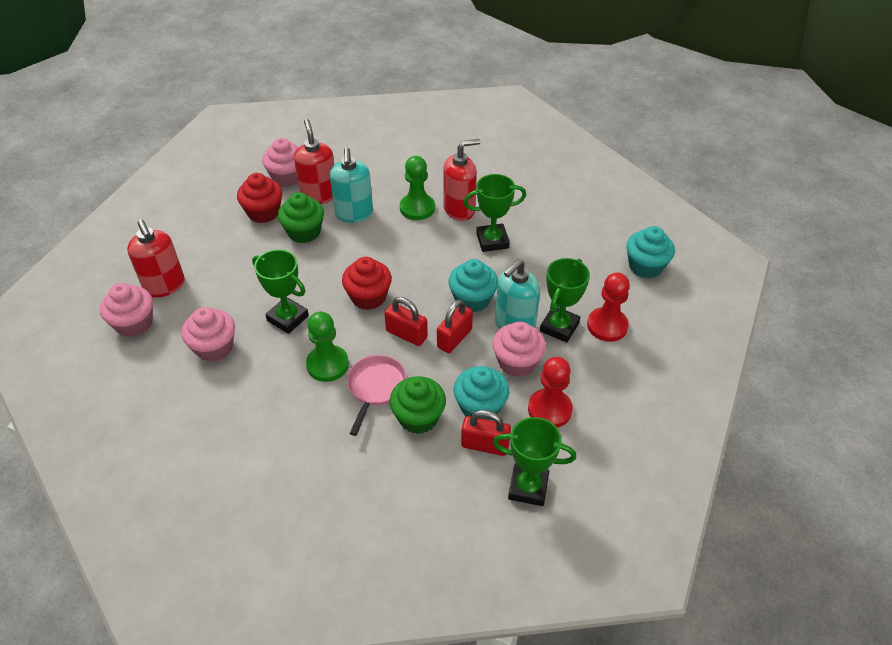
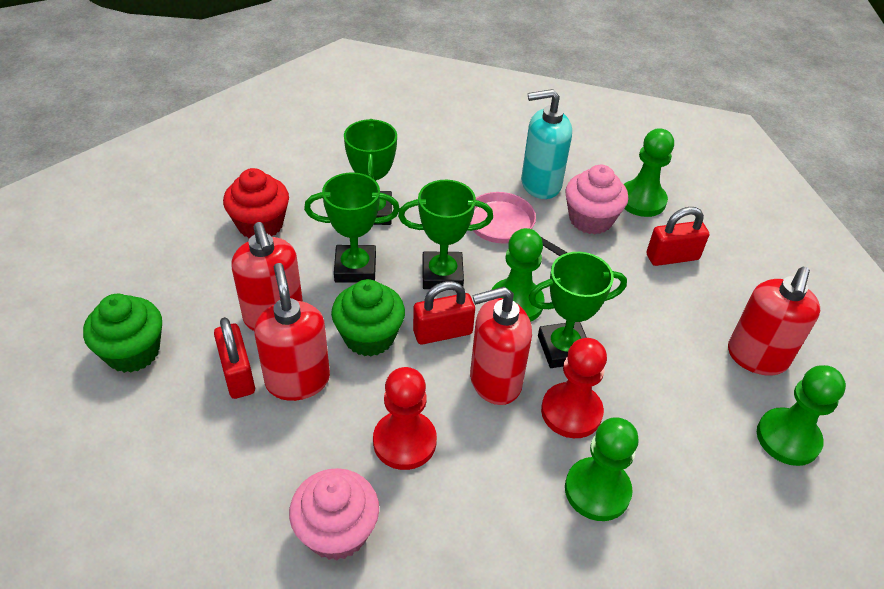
green pawn: [306,311,349,382] [400,156,435,220] = 2 -> [492,228,545,322] [565,417,639,521] [623,128,674,217] [757,365,846,466] = 4
pink cupcake: [100,283,153,337] [182,307,235,362] [262,138,299,187] [492,322,546,377] = 4 -> [289,468,379,560] [565,165,628,234] = 2
red cupcake: [237,173,282,223] [342,257,392,310] = 2 -> [223,168,289,239] = 1
red soap dispenser: [127,219,185,297] [294,119,334,204] [443,139,480,221] = 3 -> [231,222,303,331] [254,263,330,401] [470,287,532,405] [728,267,820,376] = 4
turquoise cupcake: [448,259,498,312] [454,366,509,420] [626,226,675,278] = 3 -> none = 0
turquoise soap dispenser: [330,147,373,223] [495,259,540,329] = 2 -> [521,89,572,199] = 1

